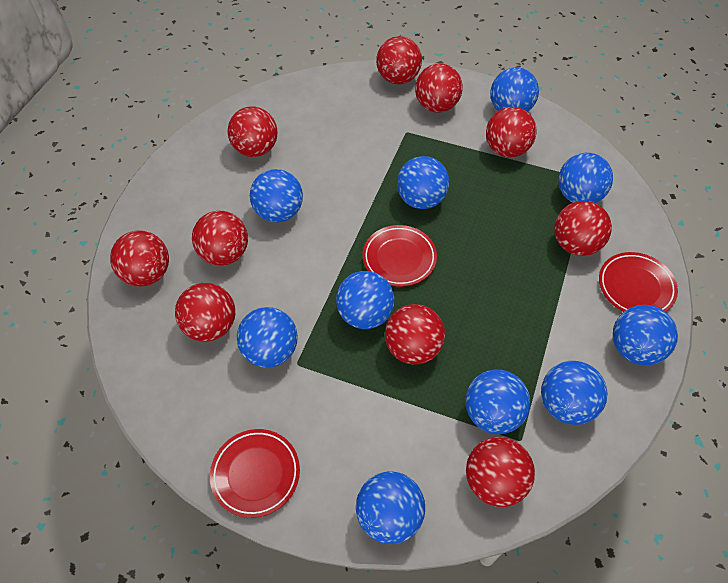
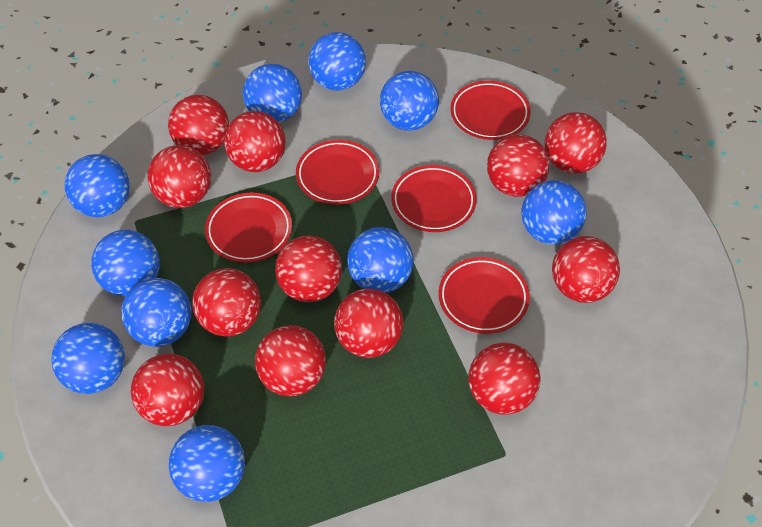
red ball: [110,231,169,287] [175,283,235,342] [192,211,248,266] [228,107,278,157] [376,36,422,84] [385,304,445,365] [415,64,463,113] [466,437,535,507] [486,107,537,158] [554,201,612,256] = 10 -> [131,354,204,426] [147,145,211,208] [168,95,229,155] [192,268,261,336] [224,111,286,172] [255,325,326,397] [275,236,342,302] [334,289,403,358] [468,343,541,415] [487,134,549,197] [545,112,607,174] [552,236,620,303] = 12
red plate: [210,429,300,518] [362,225,437,287] [599,252,678,312] = 3 -> [205,193,292,263] [296,140,379,205] [391,165,477,232] [438,257,530,334] [450,81,531,140] = 5

